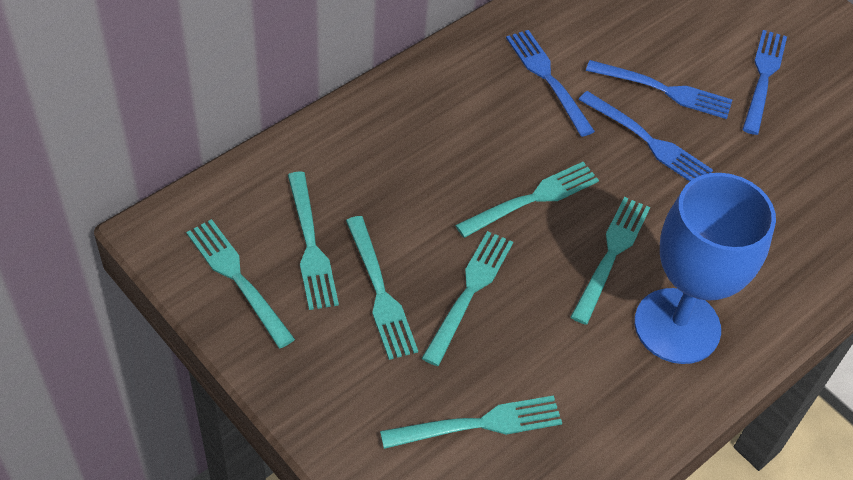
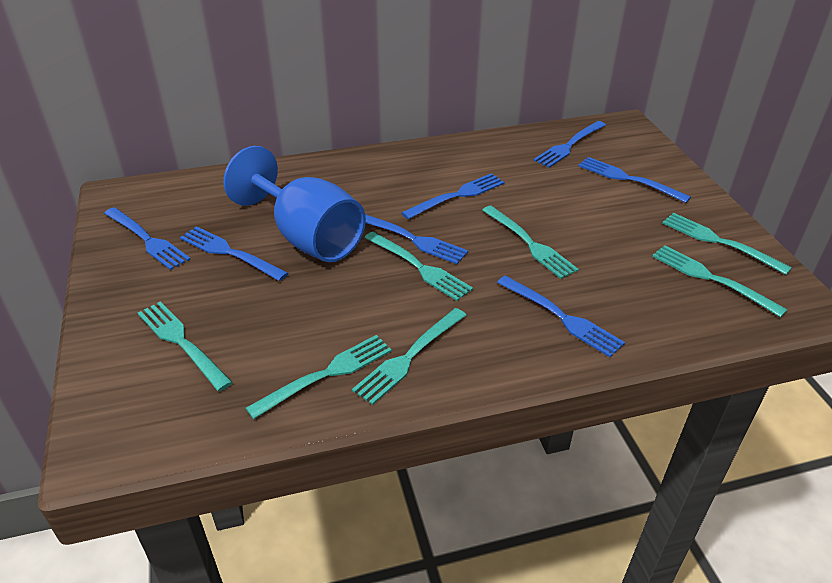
blue fork: [506,30,595,137] [578,91,713,181] [586,60,732,119] [742,30,787,135] = 4 -> [104,207,191,270] [180,226,288,281] [365,214,468,264] [401,173,504,219] [497,275,625,357] [533,121,606,168] [578,157,691,203] = 7

